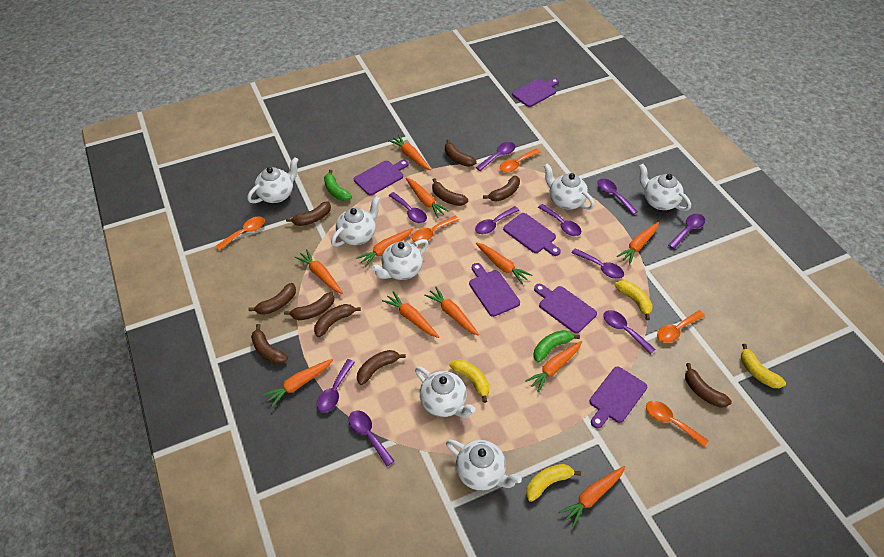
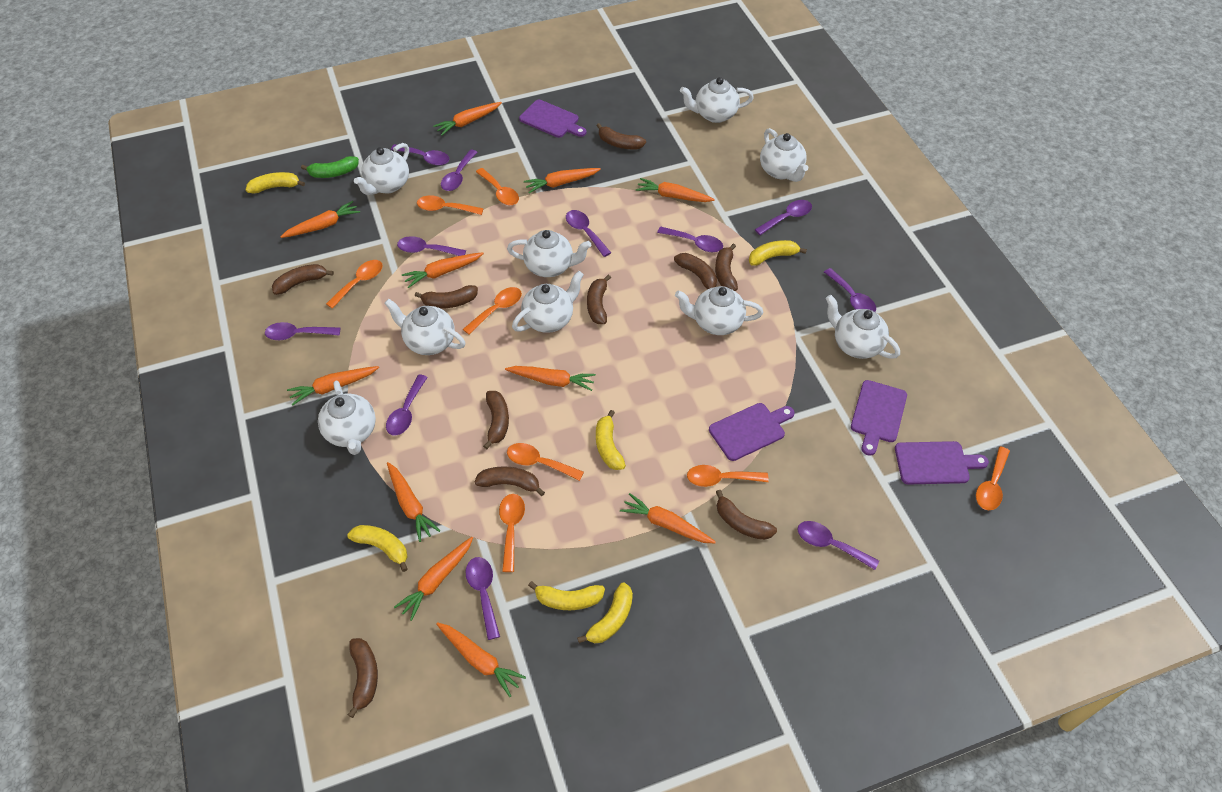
green banana: [324,170,352,201] [534,330,580,362] = 2 -> [301,156,359,178] = 1
orange spoon: [215,217,265,251] [412,216,459,242] [500,148,541,172] [646,401,709,447] [657,310,705,343] = 5 -> [326,260,383,309] [417,195,484,215] [463,287,522,335] [476,168,519,205] [499,494,525,572] [507,443,584,481] [687,465,769,487] [976,446,1010,510] = 8
purple cutting board: [354,160,409,195] [469,263,520,317] [503,213,561,256] [512,78,559,107] [534,284,597,333] [589,366,647,428] = 6 -> [519,100,586,138] [709,403,794,461] [851,380,907,456] [895,441,989,484] = 4
purple spoon: [317,359,355,413] [349,411,394,466] [388,192,427,223] [475,206,519,234] [476,142,516,171] [538,204,581,236] [571,248,624,279] [597,179,638,215] [603,310,655,354] [668,213,705,249] = 10 -> [265,322,340,340] [386,374,428,436] [391,144,450,166] [397,236,466,256] [441,150,477,191] [466,557,500,640] [566,210,611,257] [657,226,723,252] [755,200,812,235] [797,521,879,570] [824,268,876,312] = 11
white teapot: [247,157,299,203] [331,196,380,247] [371,239,428,280] [415,367,476,418] [446,440,522,491] [544,163,595,210] [639,164,691,211] = 7 -> [318,380,376,455] [354,143,409,195] [384,299,465,355] [507,230,591,277] [512,271,584,333] [675,286,763,335] [680,77,754,123] [760,128,808,182] [826,295,900,359] = 9
yellow banana: [449,359,489,403] [526,464,581,502] [615,280,653,320] [741,344,786,388] = 4 -> [246,172,305,193] [347,525,407,572] [528,581,605,610] [577,582,633,643] [596,410,626,470] [749,240,807,266] = 6

